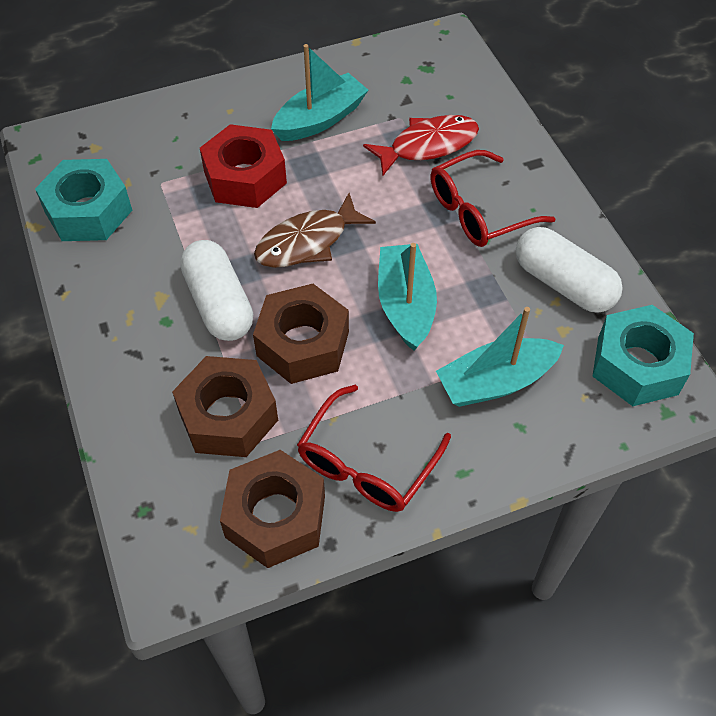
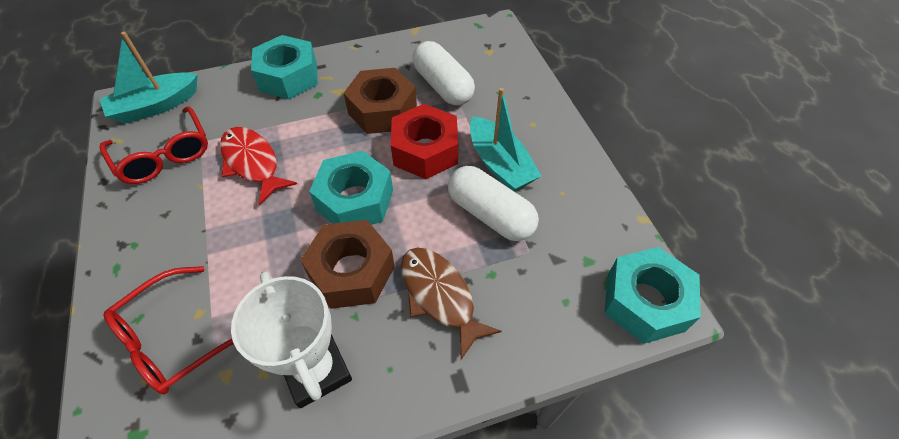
brown nut: [172,356,278,457] [220,450,325,568] [253,284,349,384] = 3 -> [300,220,395,309] [344,68,417,134] = 2
turquoise boat: [271,44,369,141] [378,243,437,351] [436,307,564,407] = 3 -> [99,32,198,124] [470,88,541,191] = 2
turquoise nut: [35,159,132,241] [593,305,694,406] = 2 -> [251,35,318,99] [309,151,393,225] [604,247,701,344] = 3
white trophy: none = 0 -> [231,271,352,408] = 1

